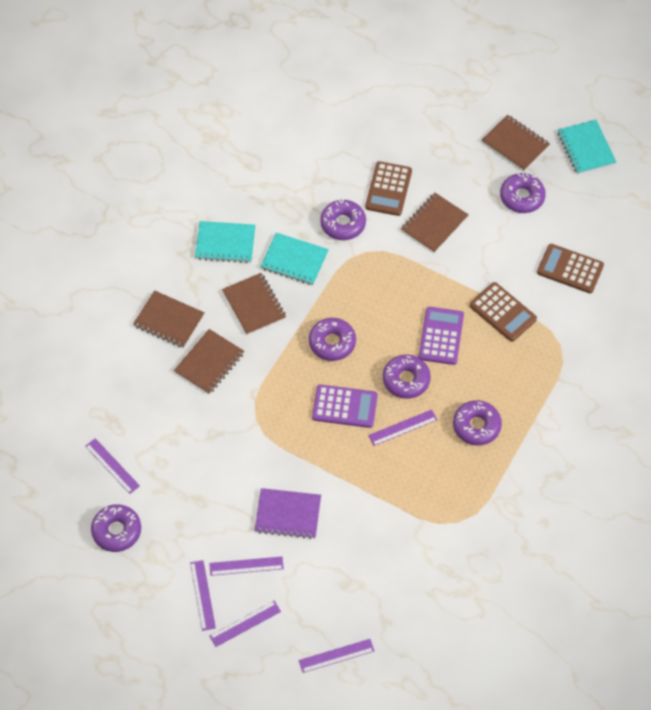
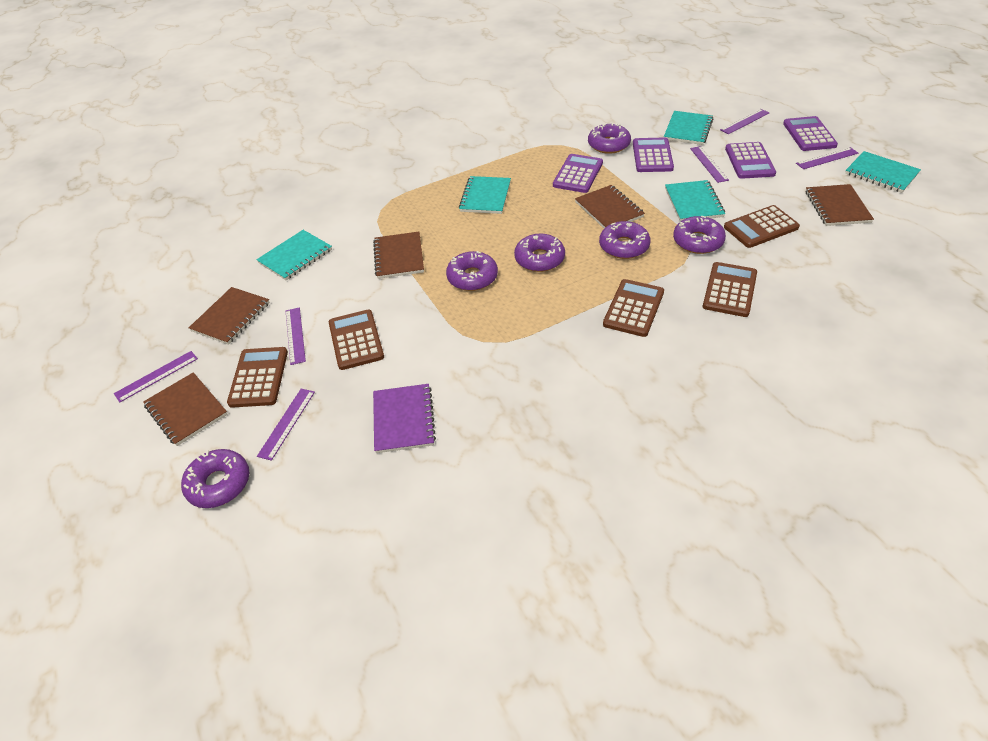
brown calculator: [365,161,412,216] [470,282,537,342] [537,244,604,293] = 3 -> [227,347,288,408] [329,310,384,370] [603,279,664,337] [703,262,757,317] [724,205,800,248] = 5
purple calculator: [312,385,378,428] [419,307,464,365] = 2 -> [553,154,603,193] [633,137,674,172] [725,142,776,179] [783,116,838,151] = 4
turquoise notebook: [195,221,256,263] [260,233,329,285] [558,120,616,174] = 3 -> [256,230,332,280] [459,176,511,214] [664,111,713,145] [665,180,725,221] [845,151,921,193] = 5

